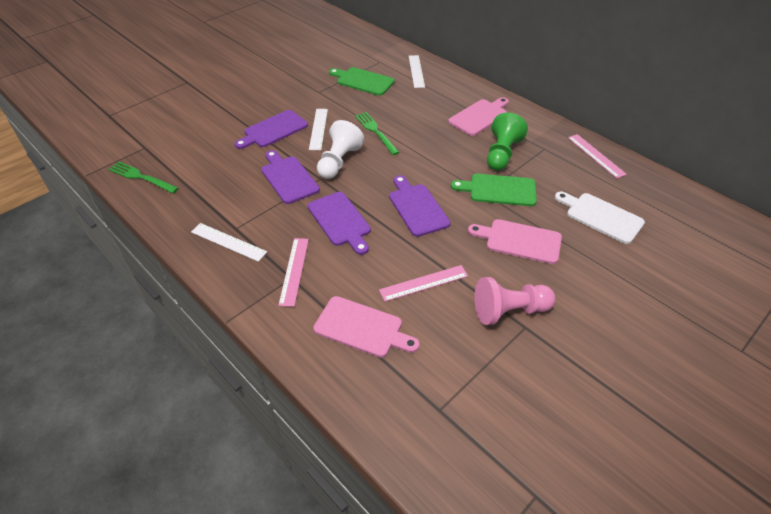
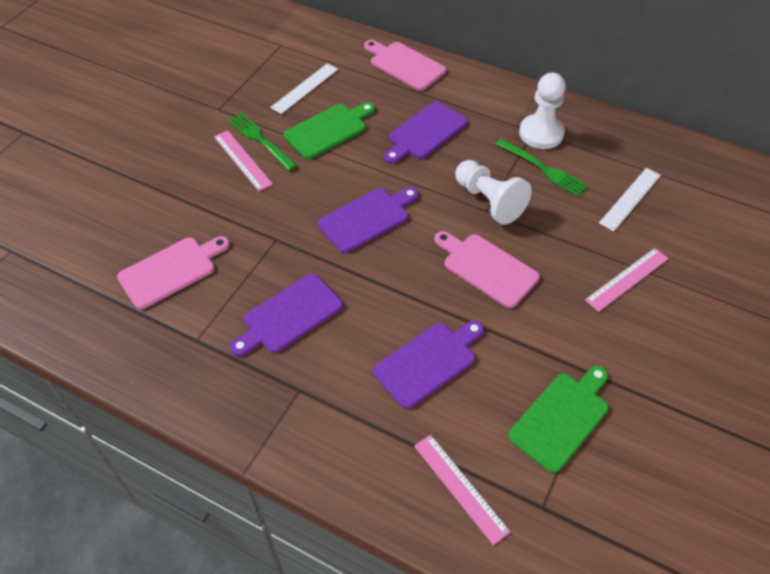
green pawn: [487,113,528,171] = 1 -> none = 0
pink pawn: [474,277,555,325] = 1 -> none = 0
white cutting board: [555,192,645,244] = 1 -> none = 0
white pawn: [317,120,364,179] = 1 -> [455,160,532,225] [519,73,566,149] = 2
white ruler: [191,223,267,262] [309,109,328,150] [409,55,425,88] = 3 -> [270,64,338,114] [599,168,661,231] = 2

